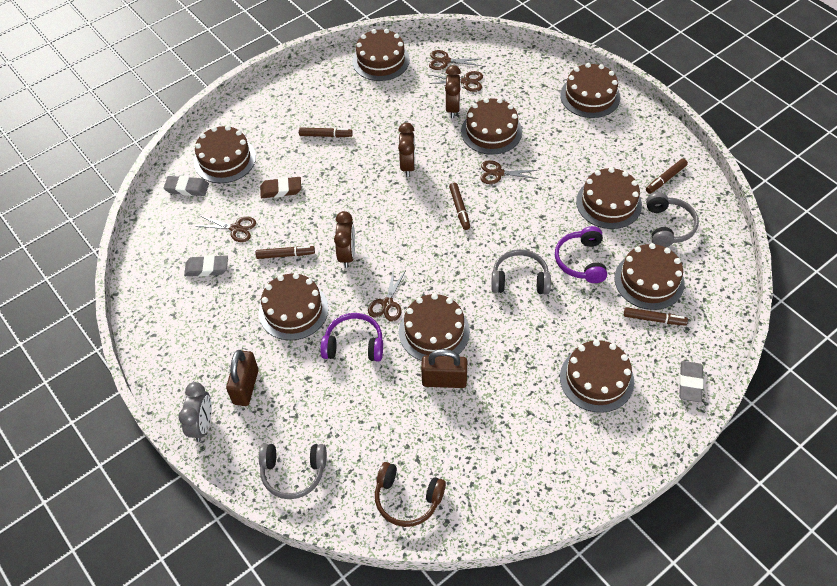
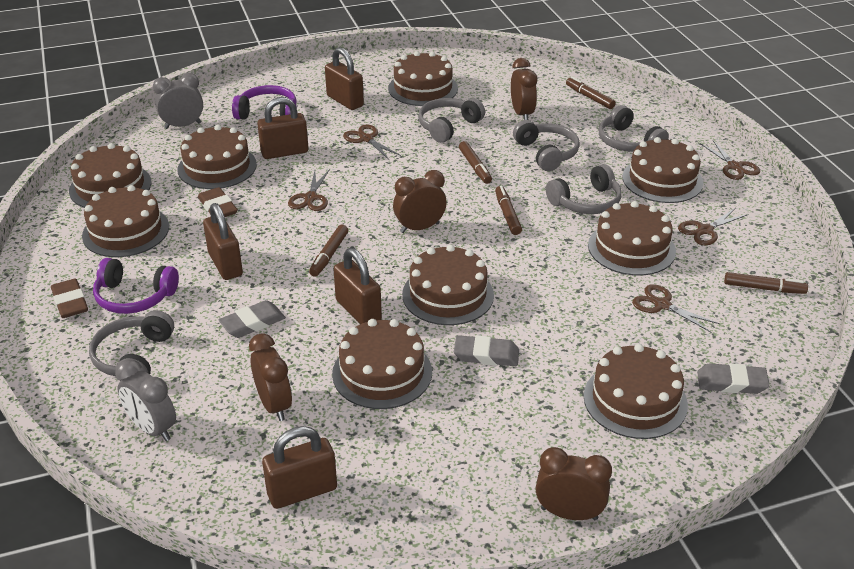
brown clock: [334,211,355,268] [398,123,415,177] [445,65,461,118] = 3 -> [249,333,292,421] [393,170,447,233] [511,58,537,120] [536,447,612,520] = 4
brown eraser: [260,177,301,198] = 1 -> [51,278,88,318] [198,187,238,217] = 2
brown headphones: [375,462,446,527] = 1 -> none = 0
brown padlock: [226,350,259,406] [421,349,467,388] = 2 -> [203,203,243,280] [257,97,308,159] [262,426,337,509] [325,47,364,110] [334,248,382,324] = 5
grey clock: [178,382,212,442] = 1 -> [115,359,176,441] [153,73,203,129] = 2
grey headphones: [259,444,327,499] [491,249,551,294] [646,193,699,247] = 3 -> [89,310,174,381] [418,98,485,143] [513,120,580,171] [546,164,622,214] [599,105,669,152] = 5

